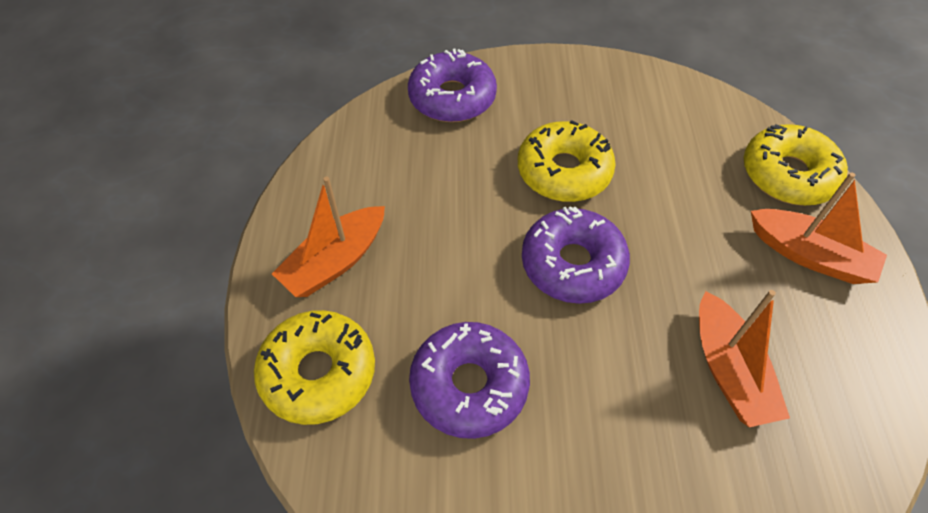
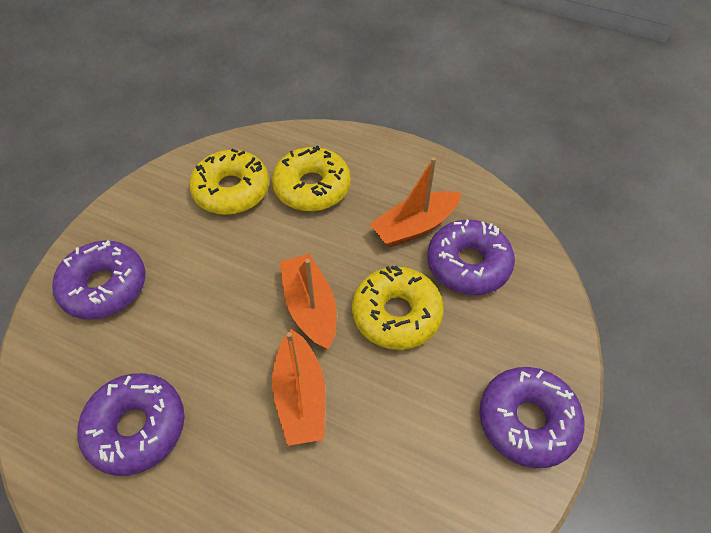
purple donut: [408,49,497,122] [409,322,530,439] [522,206,630,304] = 3 -> [52,240,146,320] [77,373,185,476] [427,220,515,295] [480,367,585,468] = 4

